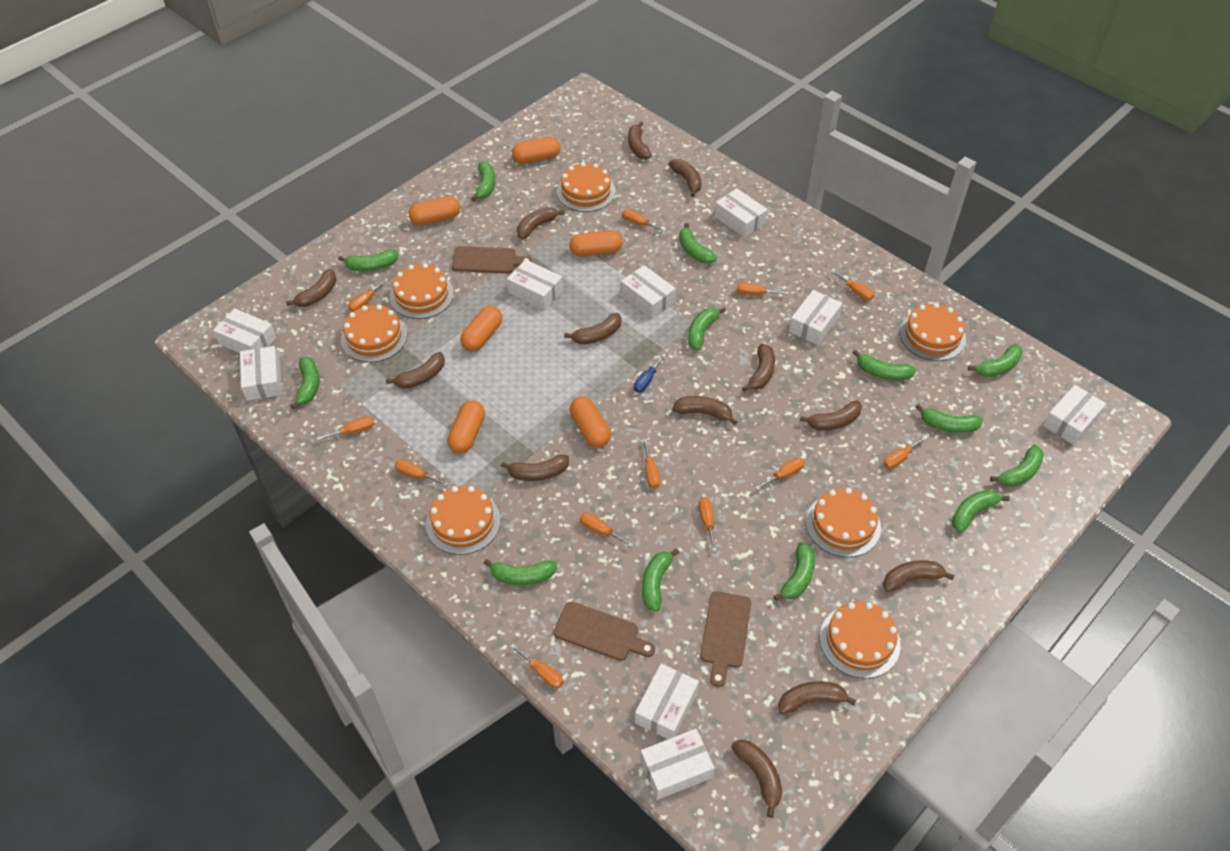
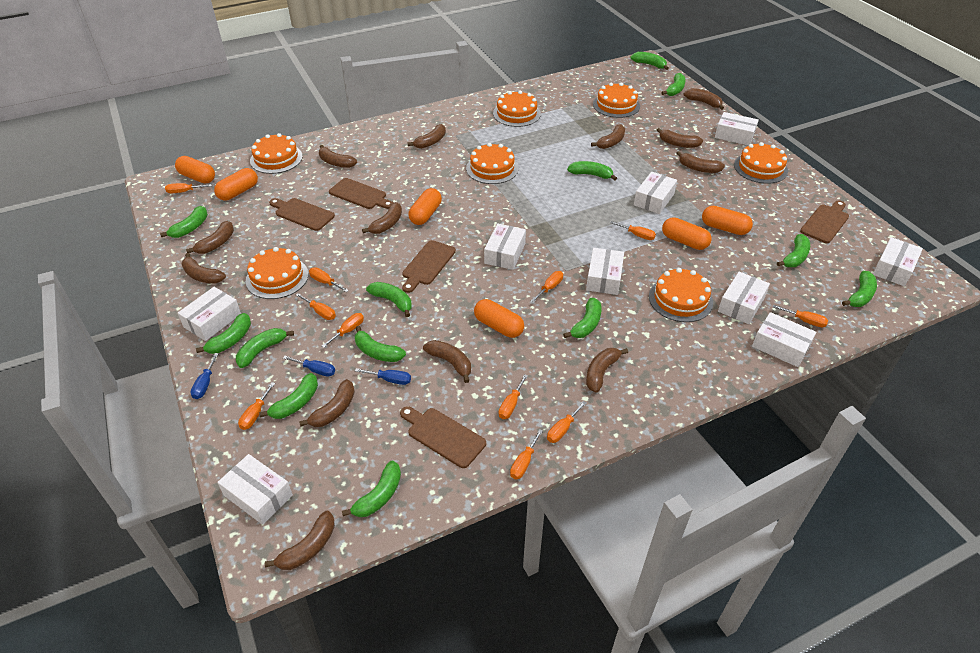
blue screwdriver: [634,353,666,393] = 1 -> [191,353,219,399] [283,356,335,377] [355,368,411,385] = 3
brown cutting board: [452,246,533,273] [553,602,655,661] [700,591,751,687] = 3 -> [269,198,335,231] [329,178,393,209] [400,406,486,468] [402,240,456,293] [800,200,849,243] = 5
orange screwdriver: [316,416,374,441] [348,278,388,312] [395,460,449,486] [510,644,563,688] [580,513,633,547] [622,209,666,232] [643,439,660,489] [699,497,717,551] [736,282,789,295] [755,457,804,490] [830,270,874,301] [883,436,928,469] = 12 -> [165,183,212,193] [238,382,275,430] [296,293,336,320] [309,267,349,292] [322,313,364,348] [499,374,528,419] [510,429,543,479] [531,271,563,303] [547,401,586,443] [610,221,656,240] [773,305,828,327] = 11

